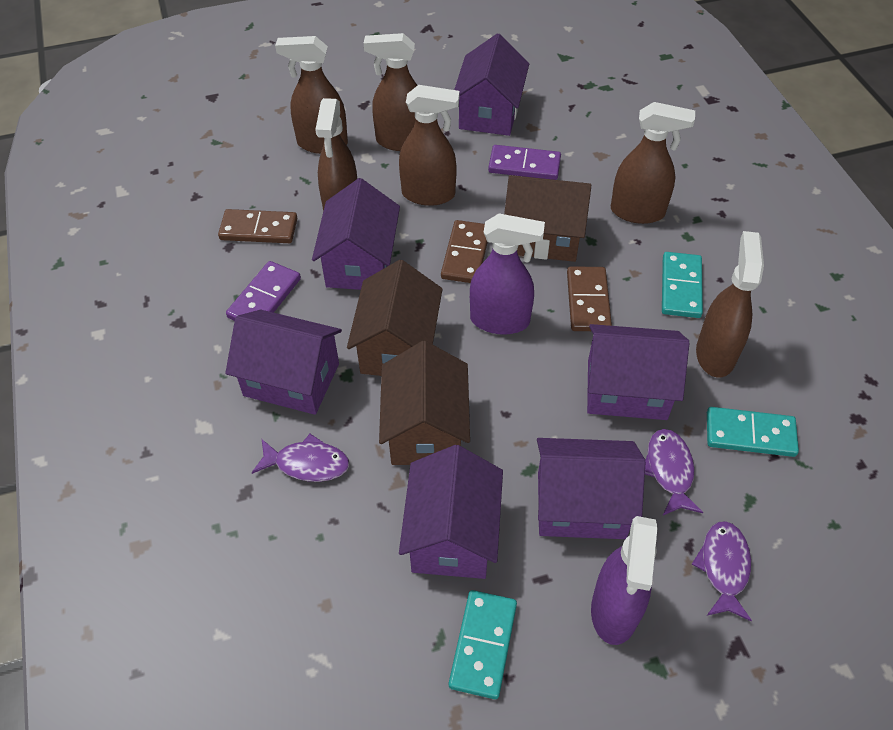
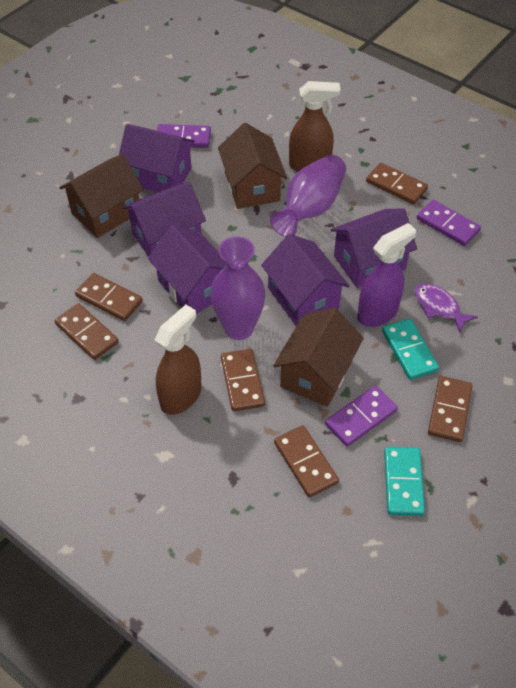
brown domino: [218,209,297,243] [441,220,488,283] [567,266,612,331] = 3 -> [55,303,119,360] [75,273,143,321] [221,349,265,411] [274,425,339,497] [366,163,428,205] [428,376,472,442] = 6
brown spray bottle: [275,36,348,154] [315,98,357,211] [364,33,417,151] [399,85,459,206] [611,102,695,224] [696,231,764,377] = 6 -> [154,305,202,415] [289,81,341,172] = 2
purple domino: [226,261,301,321] [488,145,561,180] = 2 -> [157,124,211,148] [325,386,398,447] [417,200,481,246] = 3
purple fish: [252,434,349,482] [645,429,703,516] [692,521,752,621] = 3 -> [415,283,478,332] = 1
purple house: [225,310,342,415] [312,178,400,290] [399,445,503,579] [454,33,529,136] [537,438,646,539] [587,324,690,420] = 6 -> [119,124,195,192] [123,182,206,257] [148,225,226,314] [261,234,349,326] [330,208,417,288] = 5
purple spray bottle: [470,214,545,335] [591,516,658,645] = 2 -> [357,223,416,327] = 1
purple vase: none = 0 -> [210,236,266,340] [270,155,346,237] = 2
turquoise domino: [449,590,517,699] [662,252,703,318] [707,407,799,457] = 3 -> [382,319,439,380] [384,447,425,516] = 2

